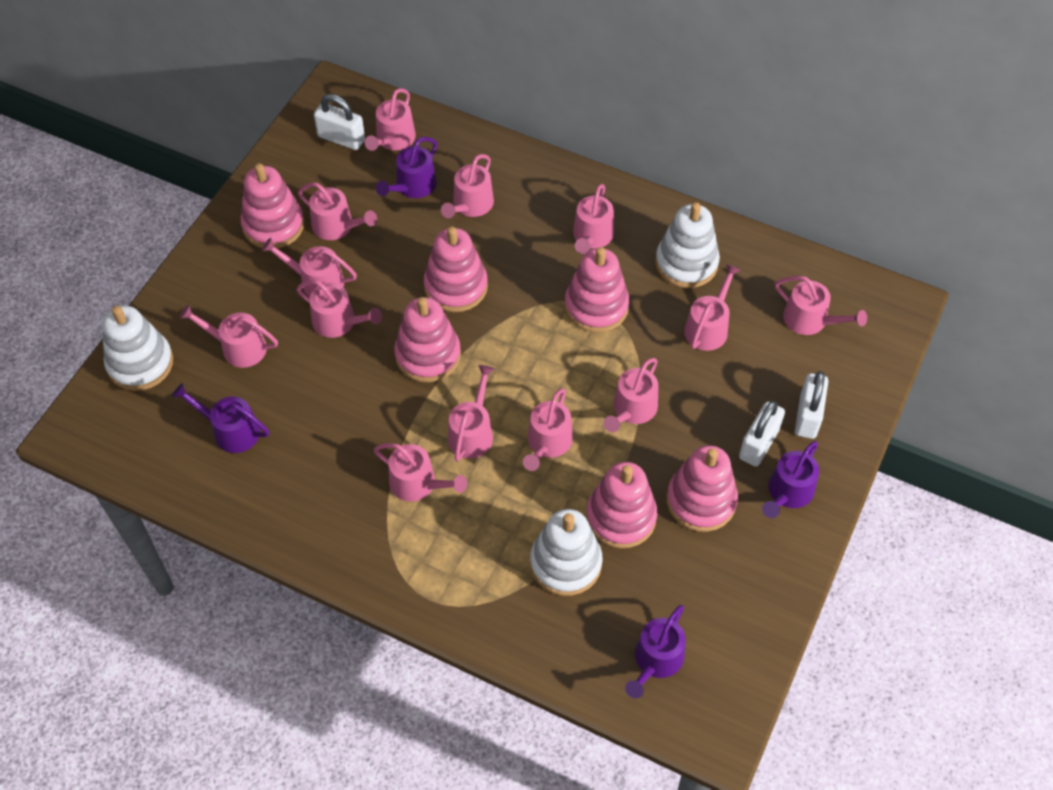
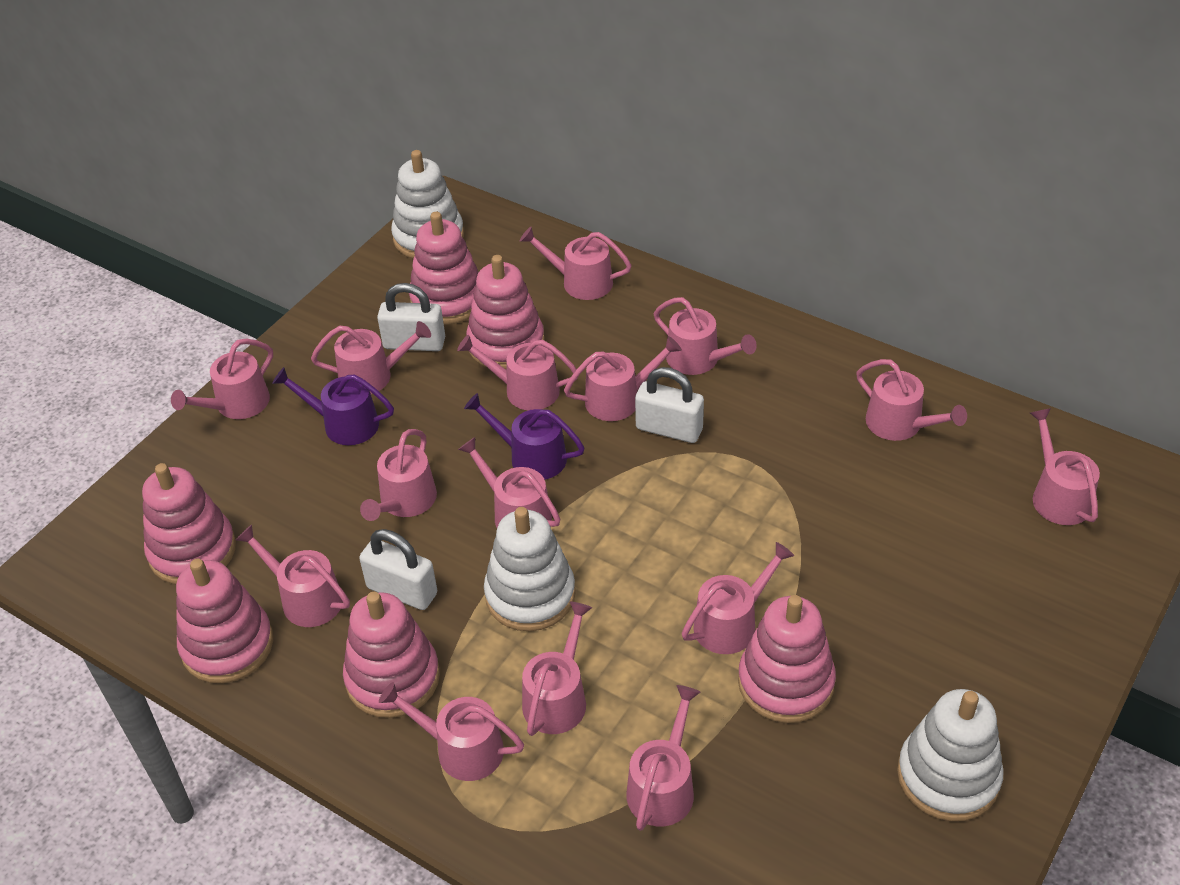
pink watering can: [179,305,278,368] [262,238,357,297] [296,280,382,338] [298,183,377,240] [365,88,416,151] [373,443,467,502] [441,154,494,218] [448,365,494,462] [523,388,573,471] [573,184,614,254] [604,358,658,432] [684,264,741,351] [775,276,867,335] = 13 -> [171,338,273,419] [235,525,350,627] [311,321,431,394] [360,429,437,521] [379,682,524,781] [457,335,578,410] [458,437,560,528] [520,227,632,300] [522,601,592,736] [564,336,682,421] [626,685,700,831] [654,297,757,375] [682,542,794,654] [856,359,967,441] [1030,408,1100,525] = 15
purple watering can: [172,383,269,453] [376,137,437,198] [625,605,686,698] [762,441,819,518] = 4 -> [272,367,394,445] [464,393,585,480] = 2

